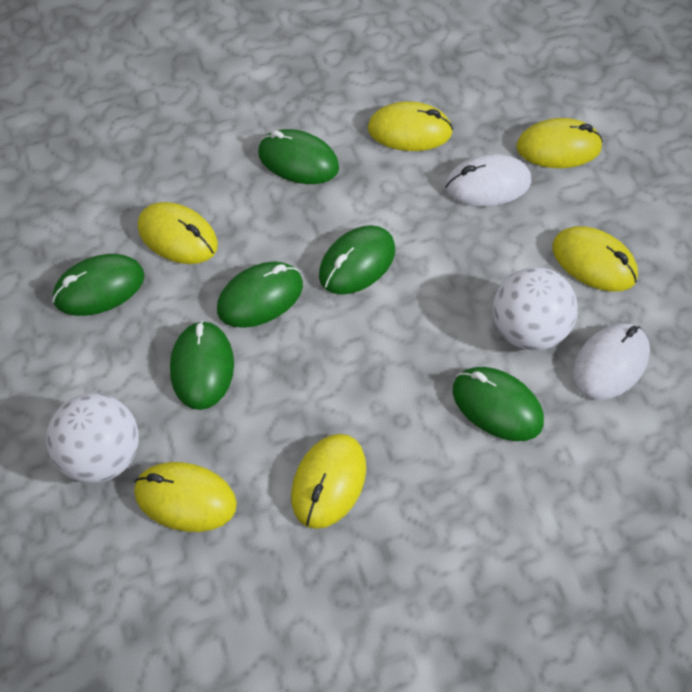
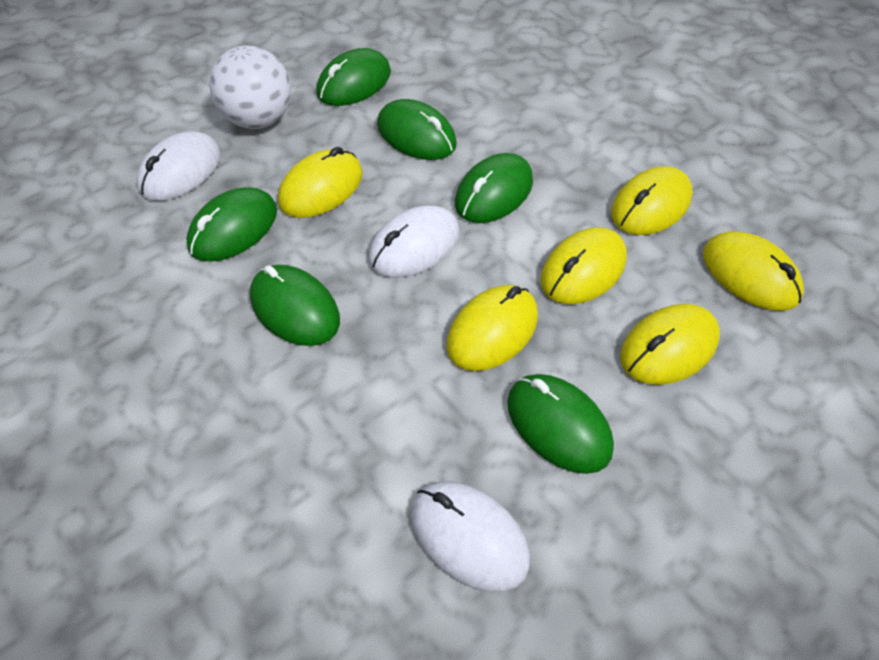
white ball: [46,393,139,484] [493,267,578,351] = 2 -> [209,46,291,129] = 1
white mouse: [445,154,531,207] [572,323,650,400] = 2 -> [136,131,221,201] [369,206,460,277] [411,481,530,592] = 3

